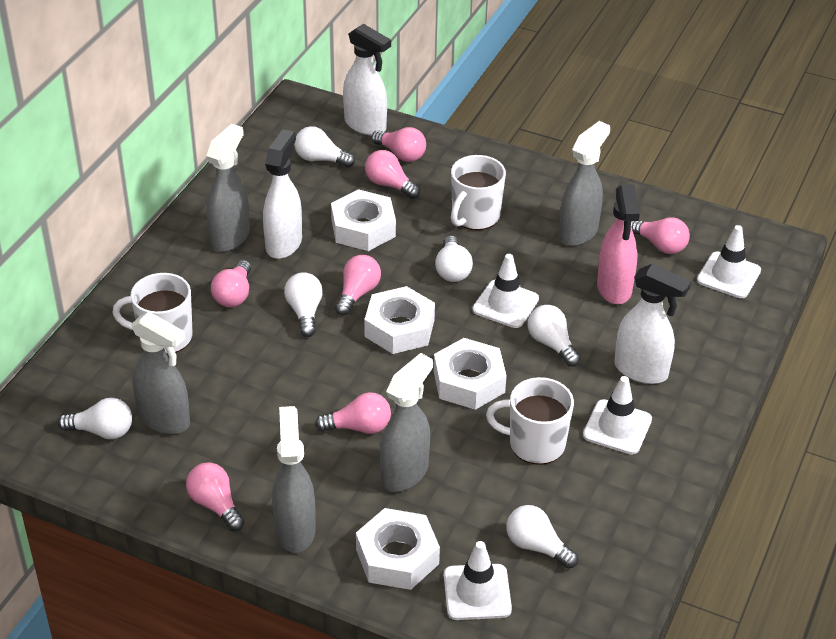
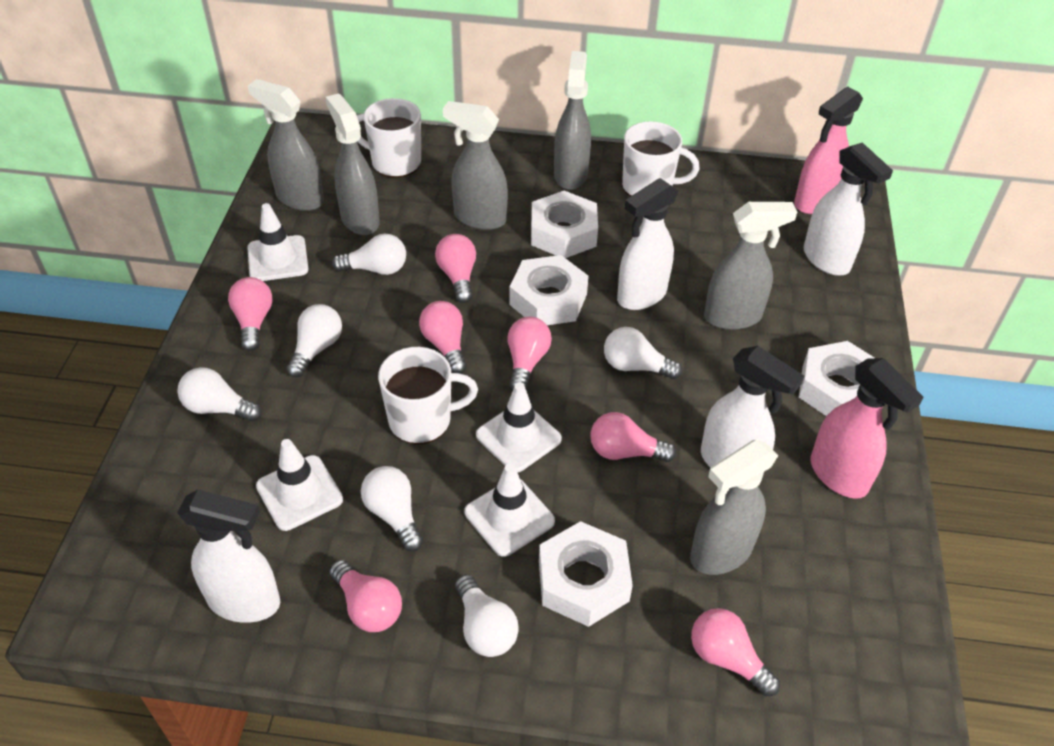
grey spray bottle: [131,311,190,434] [206,124,250,252] [272,406,316,553] [380,353,433,492] [559,121,610,246] = 5 -> [248,79,324,211] [326,93,380,235] [443,101,508,230] [554,51,591,190] [690,440,779,575] [704,202,797,330] = 6
pink spray bottle: [597,184,640,304] = 1 -> [794,87,863,214] [810,358,923,499] = 2
white spray bottle: [263,129,302,259] [343,24,391,136] [614,264,691,384] = 3 -> [177,489,280,623] [617,178,679,310] [701,346,804,467] [804,142,893,276] = 4

